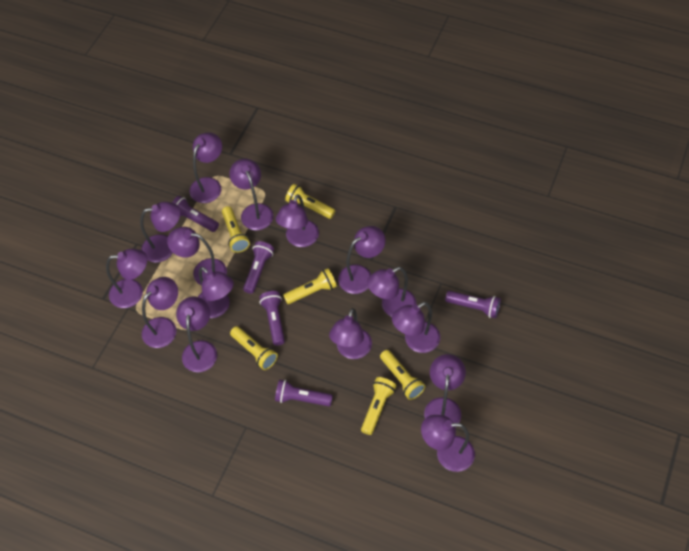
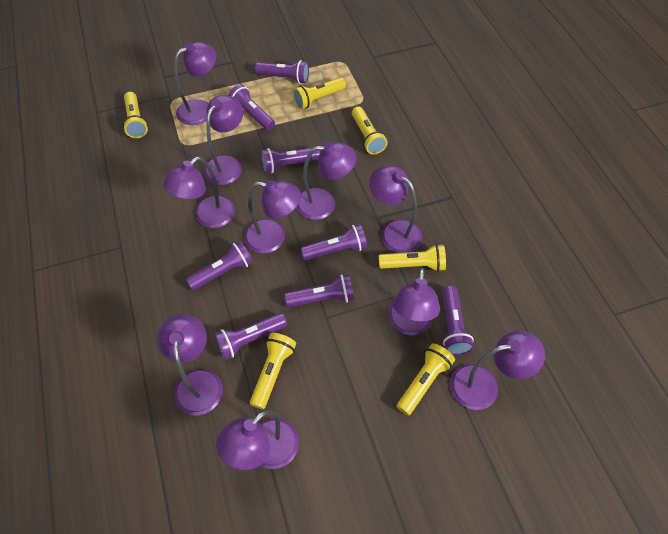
purple flashlight: [172,196,219,232] [243,241,274,294] [259,291,285,346] [275,379,333,406] [445,291,501,318] = 5 -> [186,241,253,290] [214,313,287,360] [228,84,275,131] [255,60,309,84] [261,147,321,173] [284,274,354,307] [300,224,367,261] [442,286,474,355] = 8
purple lamp: [106,249,147,308] [140,202,180,263] [142,277,178,348] [167,227,227,286] [176,296,217,372] [190,132,222,203] [198,267,234,318] [229,159,273,230] [276,194,319,247] [329,308,372,359] [338,226,385,294] [367,267,416,317] [392,302,440,353] [421,415,475,472] [424,354,466,423] = 15 -> [157,314,223,416] [163,157,235,228] [174,42,217,125] [204,95,243,185] [216,410,299,470] [244,180,301,253] [296,142,357,220] [370,165,422,253] [388,268,440,335] [450,331,545,410] = 10

